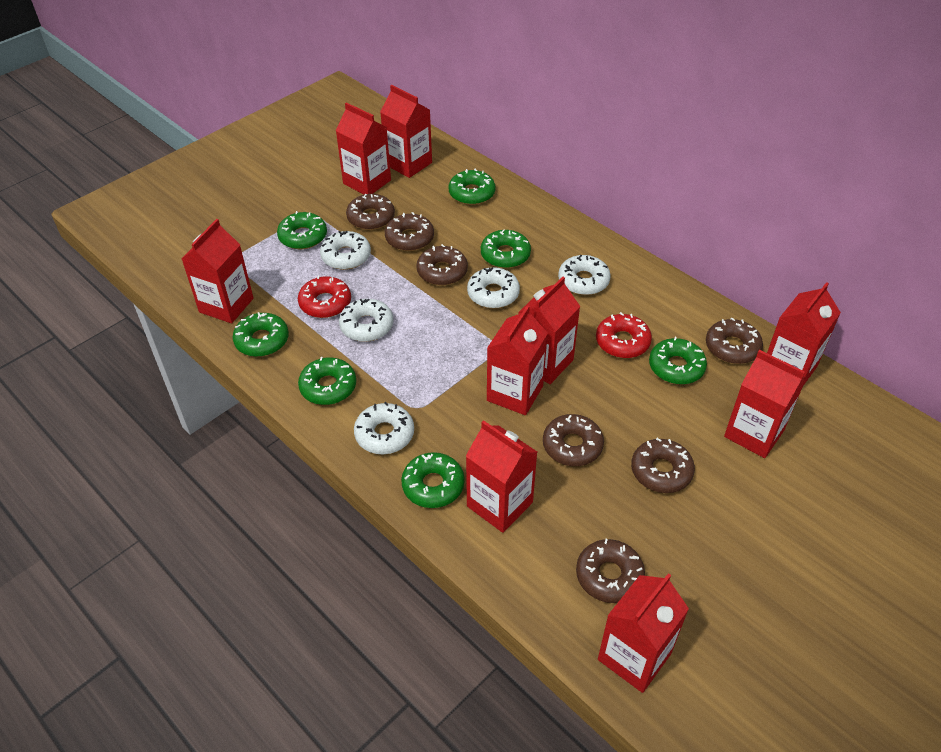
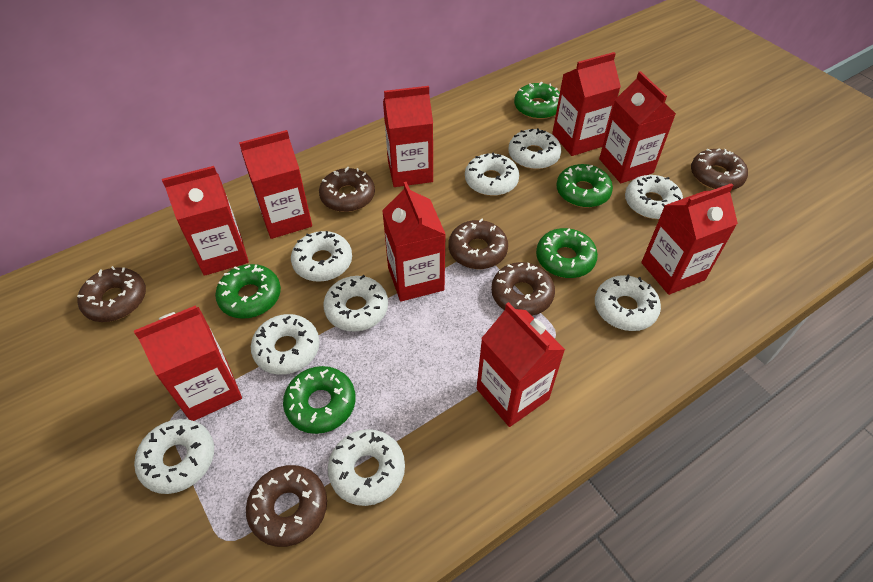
brown donut: [346,194,395,230] [385,212,434,251] [416,244,468,285] [543,414,604,466] [576,539,645,603] [631,438,695,493] [706,317,763,364] = 7 -> [77,266,146,322] [246,465,327,547] [319,167,375,212] [448,218,508,269] [491,262,555,316] [691,148,748,190] = 6
green donut: [233,312,289,357] [277,211,327,249] [298,357,356,405] [401,452,465,508] [449,169,495,205] [481,229,531,268] [649,337,707,384] = 7 -> [215,264,281,319] [283,366,356,434] [514,82,560,119] [536,228,598,278] [556,164,613,208] = 5
red donut: [298,276,351,318] [596,312,652,358] = 2 -> none = 0
white donut: [320,231,371,270] [339,299,393,342] [354,402,414,454] [467,267,520,308] [558,255,611,295] = 5 -> [134,419,214,494] [251,314,320,375] [291,231,352,282] [323,275,388,332] [328,429,405,506] [465,152,519,196] [509,128,561,169] [595,275,661,331] [625,175,683,219] = 9

